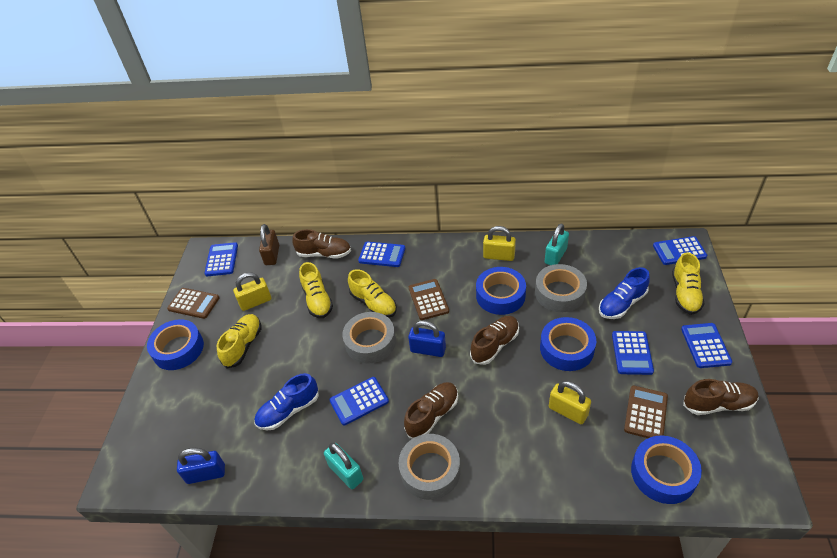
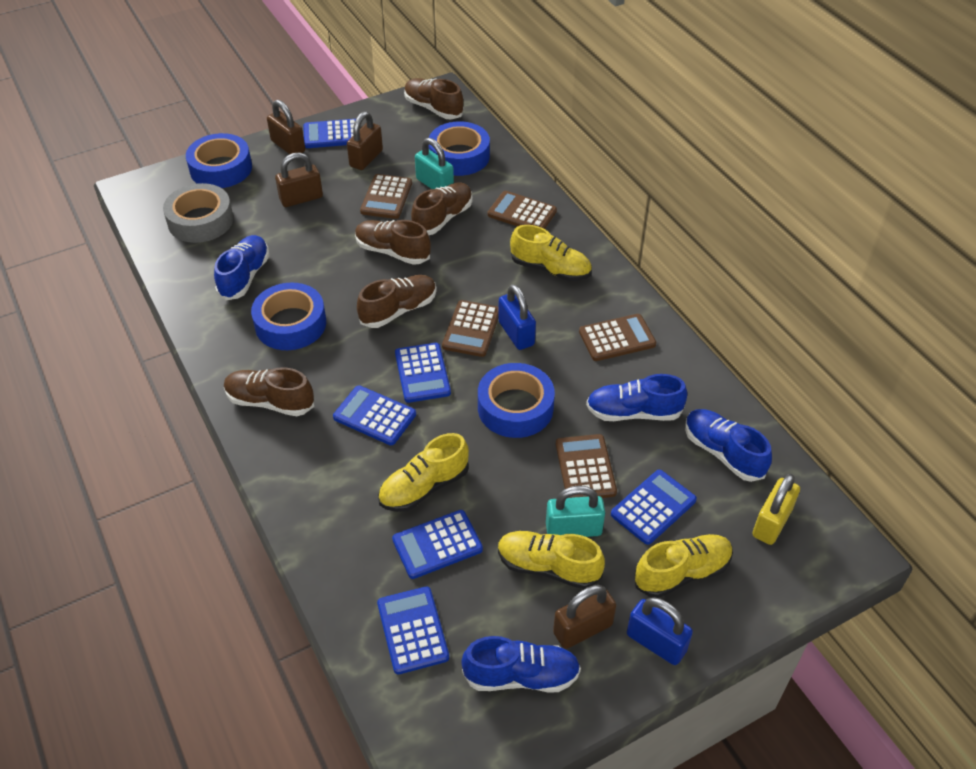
blue shoe: [254,373,319,430] [599,267,650,319] = 2 -> [214,235,270,300] [461,636,581,692] [586,374,687,421] [685,409,772,482] = 4
brown calculator: [167,288,220,319] [409,279,449,320] [624,386,668,438] = 3 -> [360,174,412,219] [442,300,499,357] [488,191,557,229] [556,434,617,498] [579,314,656,361] = 5
brown padlock: [259,224,279,265] = 1 -> [267,100,305,154] [275,152,323,207] [347,111,383,170] [553,585,616,649] = 4
brown shoe: [292,229,351,258] [404,382,458,439] [470,316,519,365] [683,379,758,415] = 4 -> [224,367,314,416] [355,220,431,265] [357,275,437,328] [404,78,464,119] [411,182,473,235] = 5
grey tape: [342,312,396,364] [398,434,460,500] [535,264,587,312] = 3 -> [163,183,234,243] = 1
yellow padlock: [233,272,271,311] [483,226,516,261] [549,381,591,424] = 3 -> [753,474,800,545] = 1

